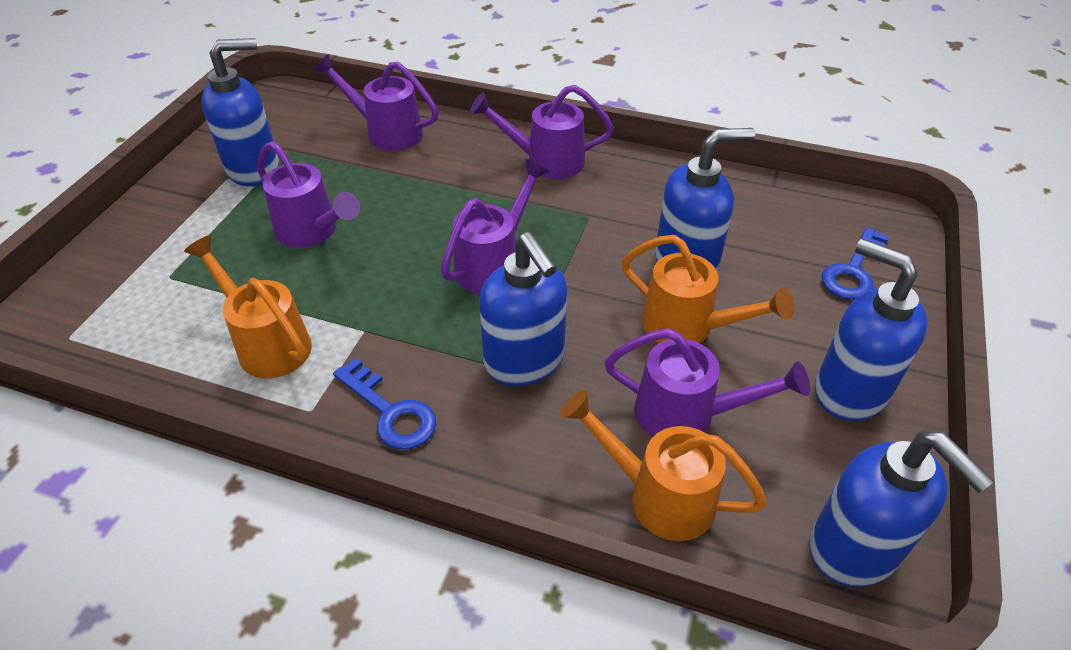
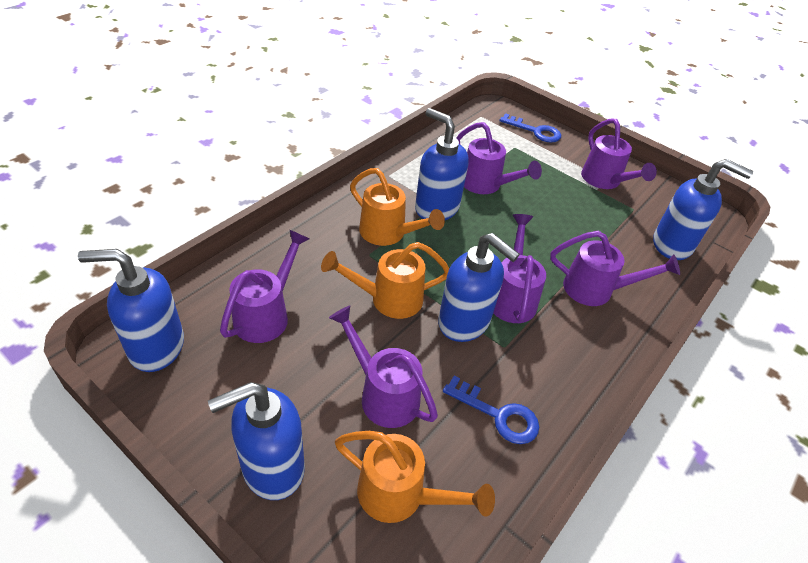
purple watering can: [257,141,360,248] [313,54,439,151] [441,159,550,294] [470,85,614,179] [604,328,810,437] = 5 -> [220,230,309,343] [329,306,438,428] [456,122,542,194] [493,214,546,323] [550,231,680,306] [581,119,657,189] = 6

